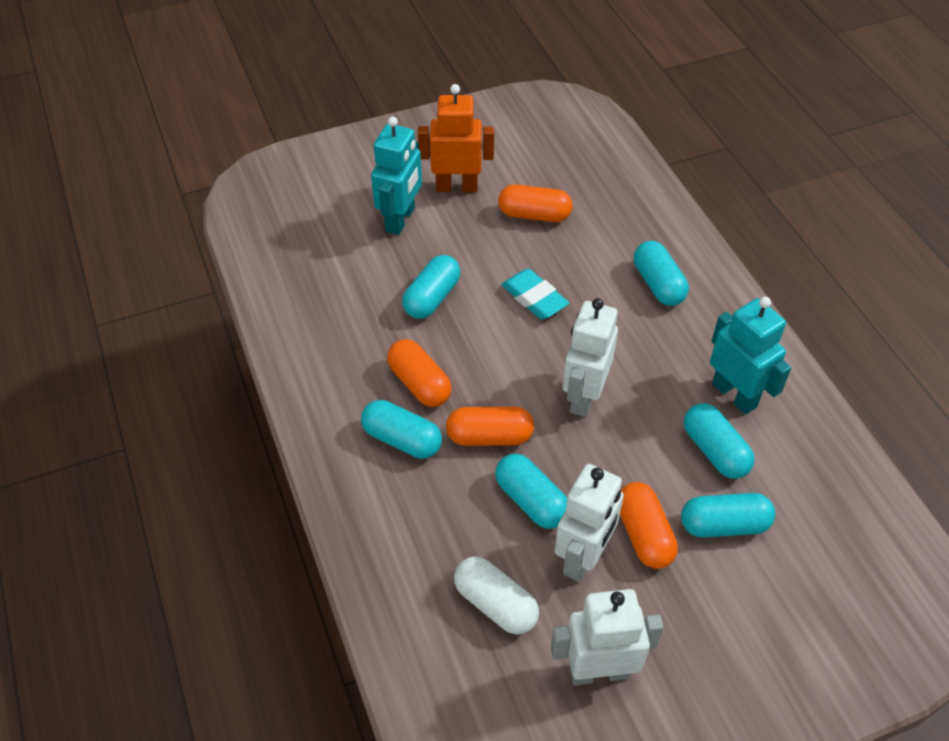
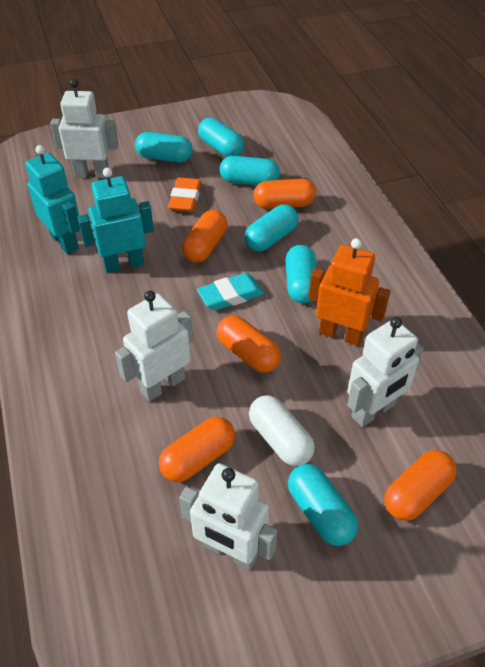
orange capsule: [387,339,452,407] [446,406,534,446] [498,184,572,222] [620,482,678,569] = 4 -> [159,417,235,482] [182,210,228,263] [217,315,281,373] [253,179,316,209] [384,450,457,521] = 5
orange eraser: none = 0 -> [168,177,202,212] = 1
white robot: [551,589,664,685] [555,464,624,582] [563,298,618,417] = 3 -> [50,79,119,178] [115,290,193,402] [179,463,277,570] [347,317,423,427] = 4

